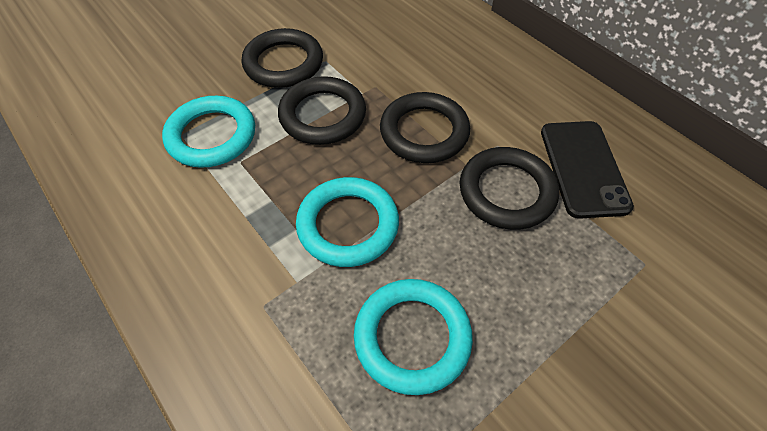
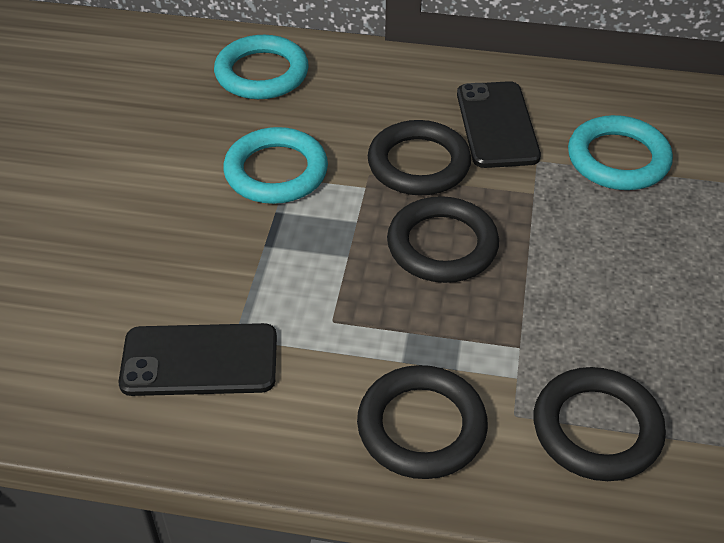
black phone: [541,121,634,219] = 1 -> [119,323,277,396] [457,81,541,168] = 2

